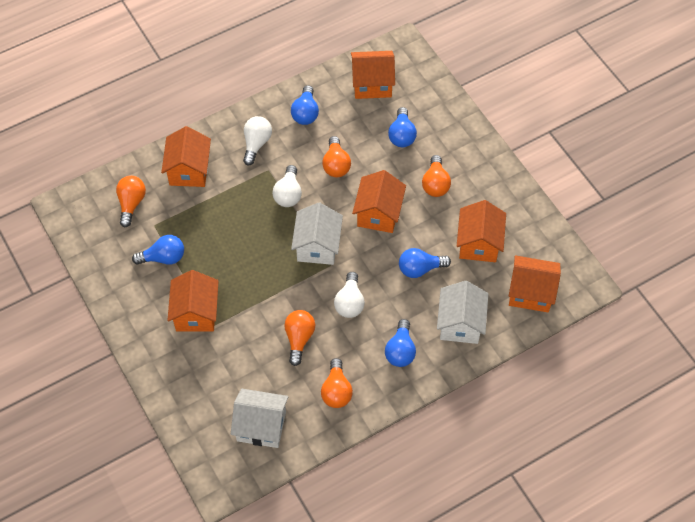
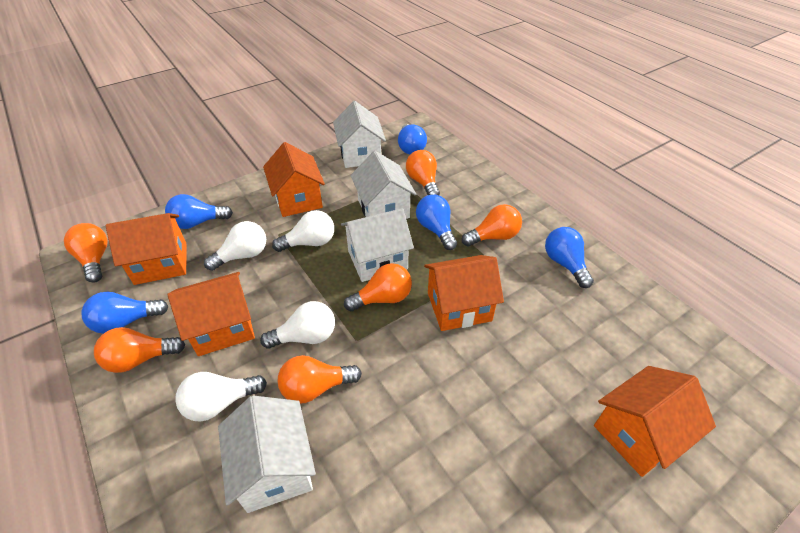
orange house: [161,126,211,187] [167,270,219,332] [351,51,395,99] [352,170,406,233] [457,200,506,262] [509,255,561,312] = 6 -> [106,213,187,285] [167,272,255,356] [263,142,325,217] [424,255,504,331] [594,366,716,477] = 5
orange light bulb: [116,176,146,227] [284,310,315,366] [321,358,353,408] [322,136,351,177] [422,155,451,197] = 5 -> [64,223,108,283] [94,327,185,373] [278,355,362,403] [344,263,412,311] [406,150,440,195] [462,204,522,246] = 6
white house: [231,389,288,448] [291,202,343,265] [437,281,488,344] = 3 -> [218,396,316,513] [333,101,386,168] [341,208,414,282] [350,151,416,219] = 4
white light bulb: [243,116,272,165] [272,165,302,207] [334,272,365,318] = 3 -> [175,372,267,422] [204,221,266,271] [260,301,335,349] [272,210,334,252] = 4

